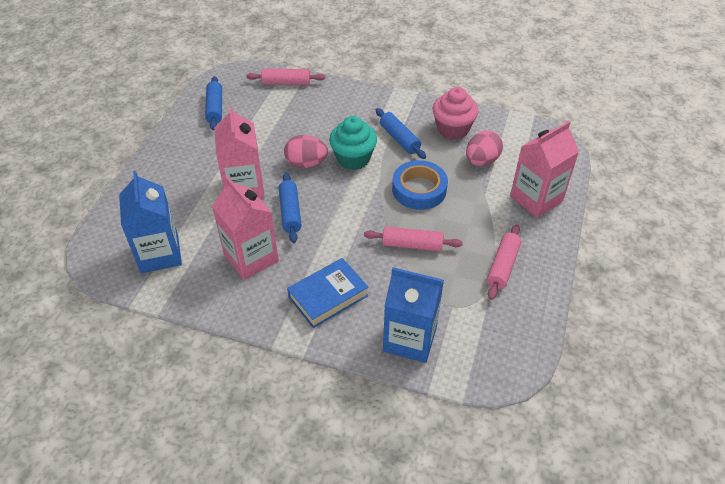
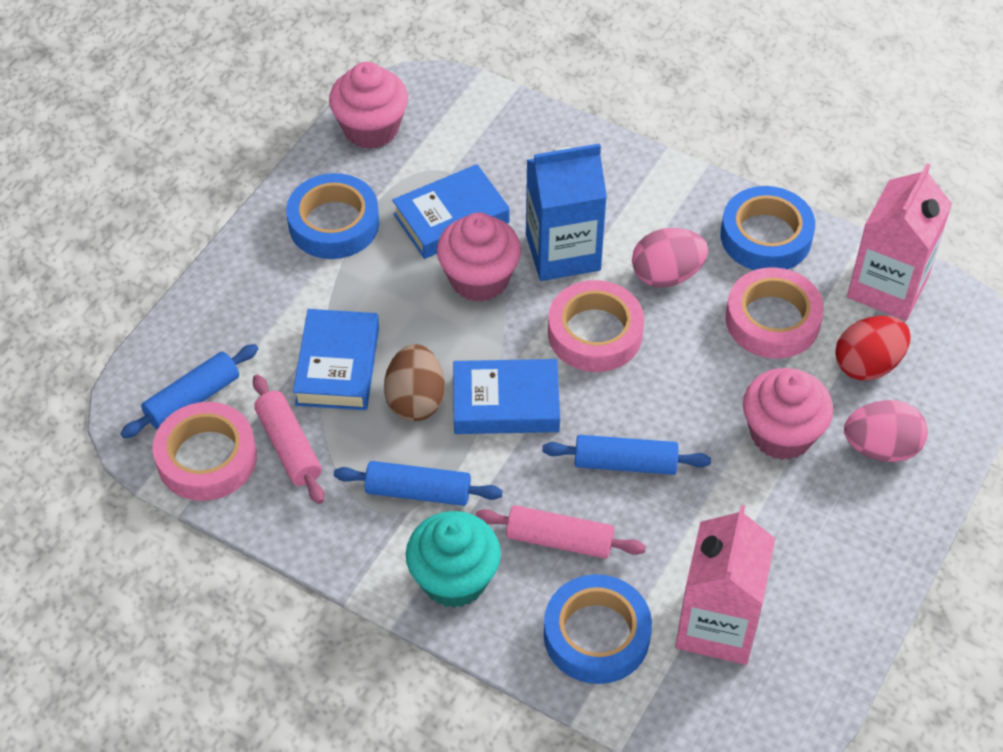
blue book: [287,258,369,328] = 1 -> [293,309,379,410] [392,164,510,259] [453,359,560,434] = 3
blue carton: [119,171,182,273] [383,267,444,363] = 2 -> [526,143,607,281] = 1
blue tape: [392,160,448,210] = 1 -> [286,173,379,259] [544,574,652,684] [721,186,815,270] = 3
brown egg: none = 0 -> [384,344,445,421] = 1
pink carton: [212,177,279,280] [214,106,265,199] [510,121,579,218] = 3 -> [675,505,776,665] [847,163,952,321] = 2
pink cupcake: [433,87,479,140] = 1 -> [329,62,408,149] [437,212,521,302] [743,368,833,460] = 3
pink rolling pin: [246,69,326,85] [364,227,463,251] [487,224,521,300] = 3 -> [253,375,324,504] [475,505,646,559] = 2
pink tape: none = 0 -> [153,402,257,501] [548,280,644,372] [726,267,824,359] = 3
red egg: none = 0 -> [835,316,911,381] = 1

